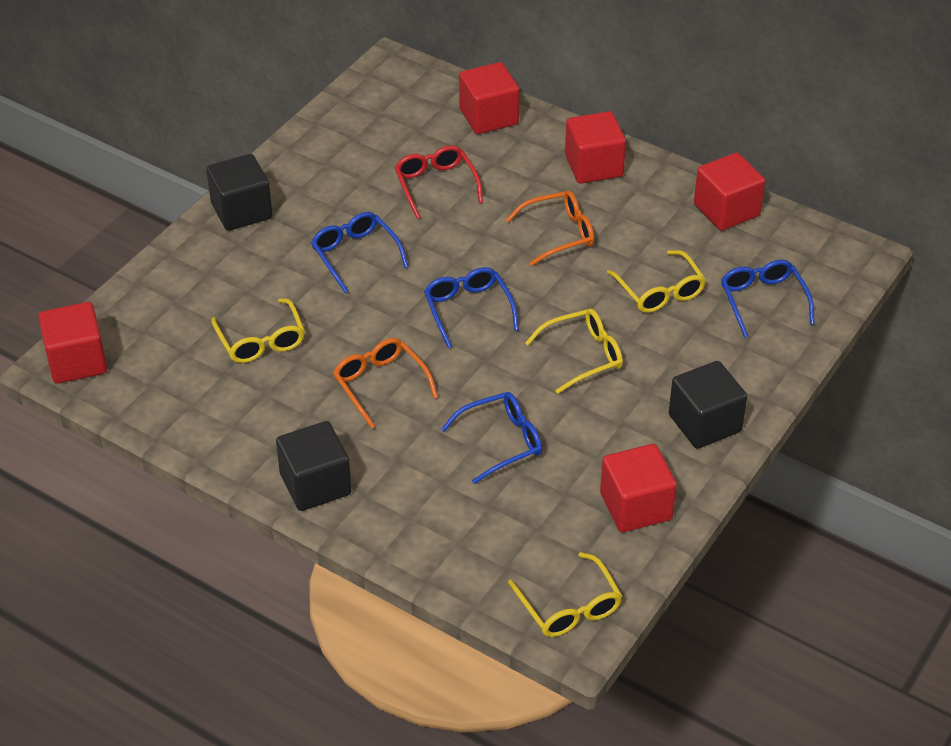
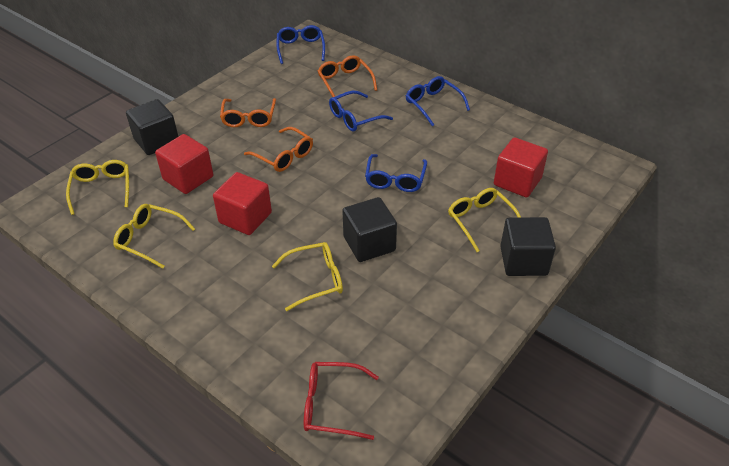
orange glasses: [333,338,438,429] [506,191,594,266] = 2 -> [220,98,276,127] [244,127,313,172] [318,55,377,97] = 3
red cube: [38,302,107,384] [459,62,519,134] [565,111,626,184] [600,444,677,532] [694,152,765,231] = 5 -> [155,134,213,194] [213,172,272,235] [494,137,548,198] = 3

